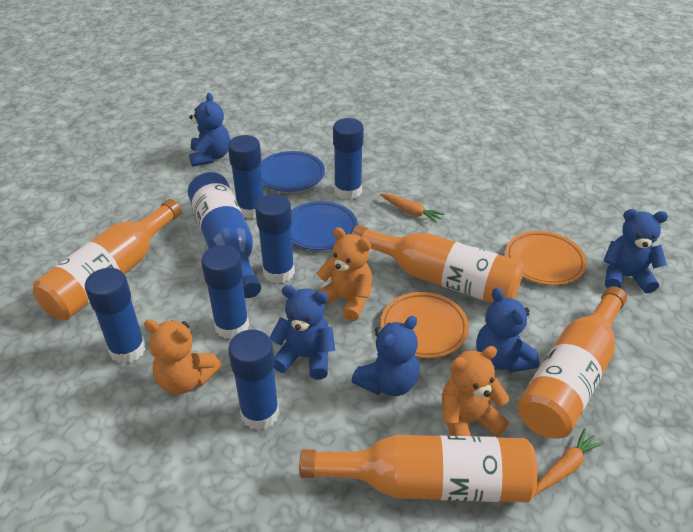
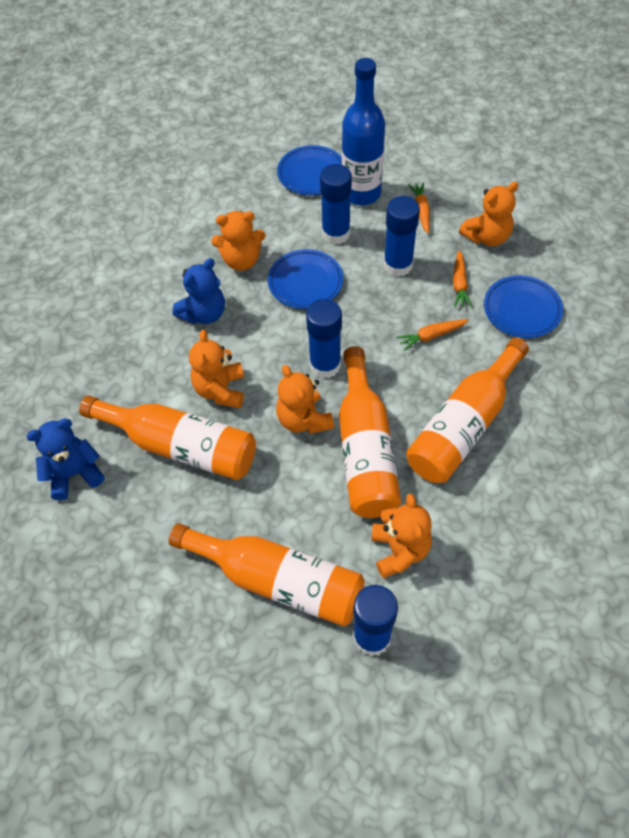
blue glue stick: [85,268,146,364] [201,245,249,339] [228,135,264,219] [228,329,280,430] [255,194,295,284] [333,118,364,200] = 6 -> [306,299,342,378] [320,164,352,245] [353,585,398,656] [383,196,420,277] = 4
blue plate: [261,151,325,192] [291,201,358,250] = 2 -> [268,249,343,309] [277,145,342,195] [484,275,563,338] = 3
blue teddy bear: [189,93,230,167] [269,285,335,380] [351,316,419,396] [476,288,540,373] [603,209,668,293] = 5 -> [27,418,105,500] [172,258,225,324] = 2
orange carrot: [380,194,445,223] [535,428,604,495] = 2 -> [397,319,469,351] [408,182,430,234] [453,250,472,307] = 3
orange plate: [381,292,469,358] [505,231,587,285] = 2 -> none = 0
orange teddy bear: [144,319,222,394] [316,227,373,321] [442,346,510,436] = 3 -> [189,330,244,408] [211,211,266,271] [276,365,334,434] [371,493,432,578] [459,182,518,246] = 5

